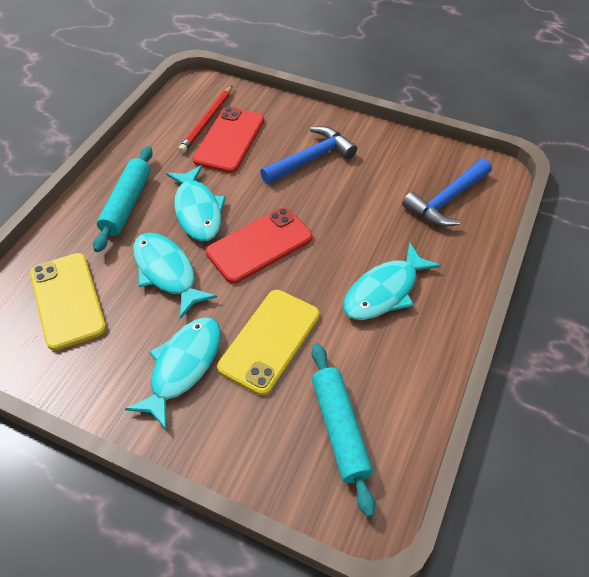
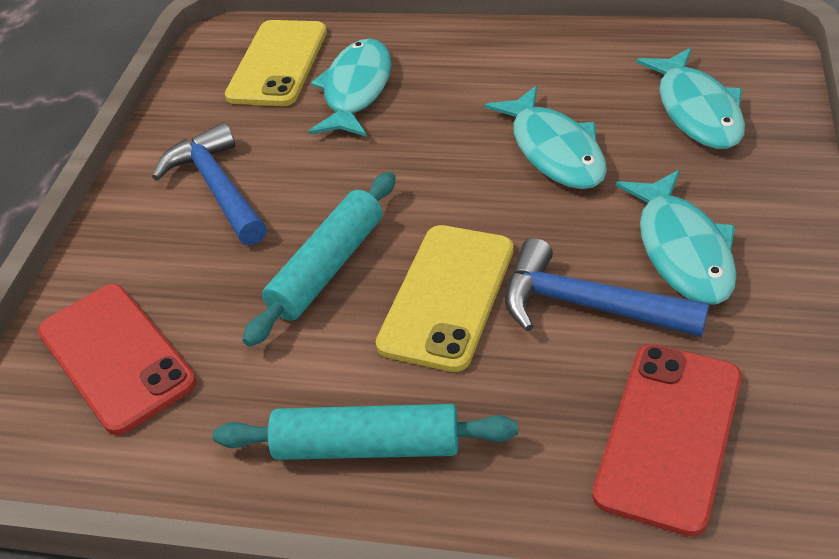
red pencil: [178,85,233,153] = 1 -> none = 0

